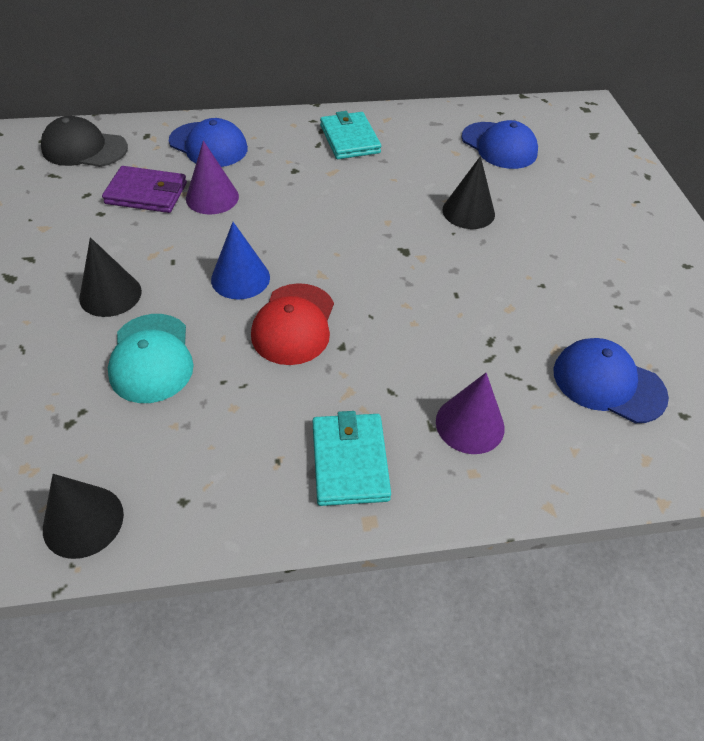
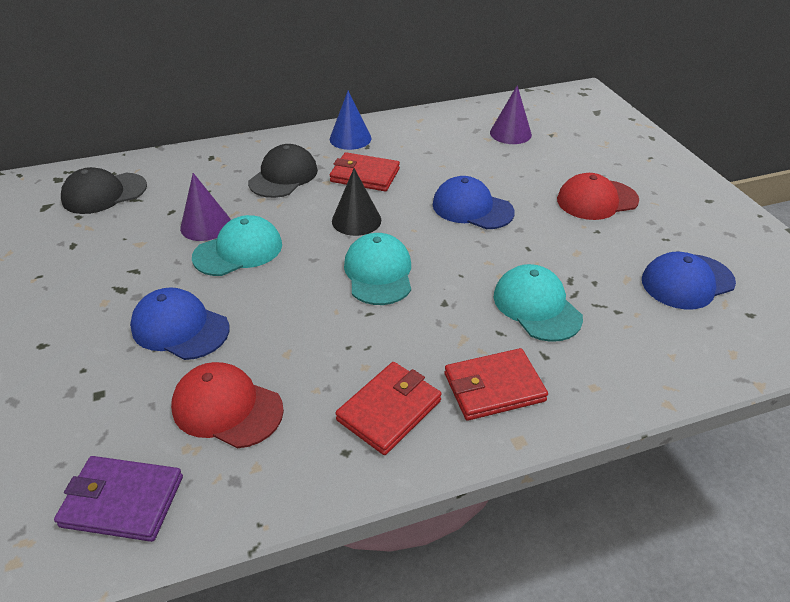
black cap: [41,116,128,167] = 1 -> [61,167,147,214] [248,144,318,198] = 2
black cone: [43,474,124,559] [79,237,142,317] [443,156,495,229] = 3 -> [332,168,381,236] = 1
red cap: [251,283,334,365] = 1 -> [171,362,284,448] [557,173,639,220] = 2
red wallet: none = 0 -> [330,152,400,191] [335,362,442,455] [444,348,548,421] = 3
turquoise cap: [108,314,194,403] = 1 -> [192,215,282,276] [344,233,411,305] [493,264,583,342] = 3
turquoise wallet: [312,411,391,506] [320,111,381,159] = 2 -> none = 0

